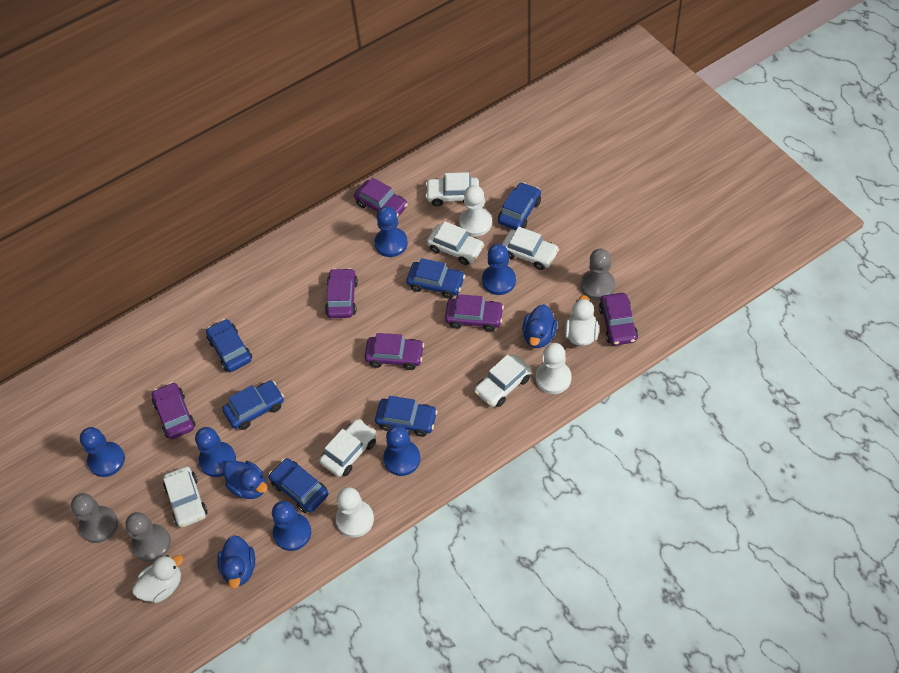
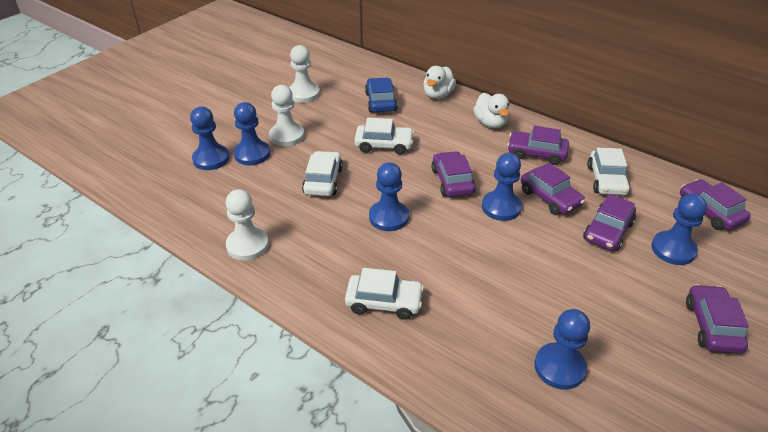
blue car: [206,319,252,372] [222,381,284,430] [269,458,329,513] [375,396,438,437] [406,258,465,299] [498,182,541,230] = 6 -> [365,78,398,113] = 1
blue duck: [217,535,255,589] [223,461,268,499] [522,304,557,348] = 3 -> none = 0
grey pawn: [71,493,118,543] [125,512,171,562] [581,249,615,300] = 3 -> none = 0
white car: [163,466,207,528] [319,419,376,477] [425,172,479,206] [427,221,484,265] [474,354,531,407] [502,227,559,270] = 6 -> [302,151,343,196] [345,268,424,320] [354,118,414,155] [587,148,630,195] = 4

